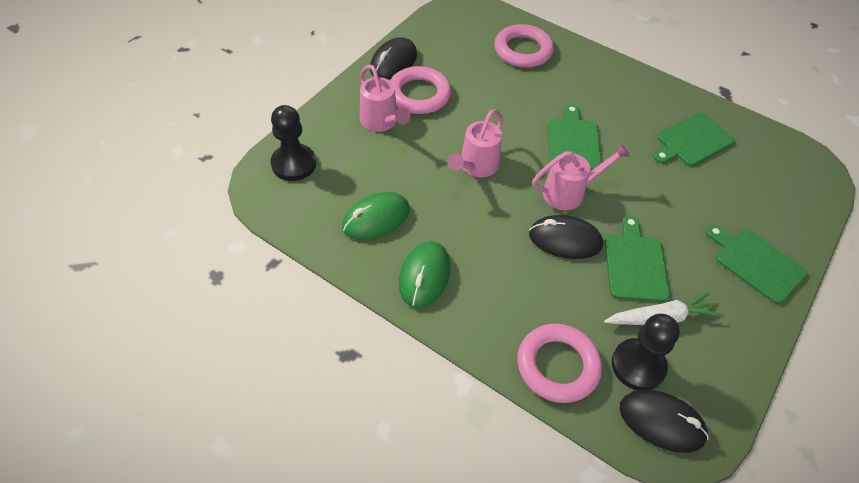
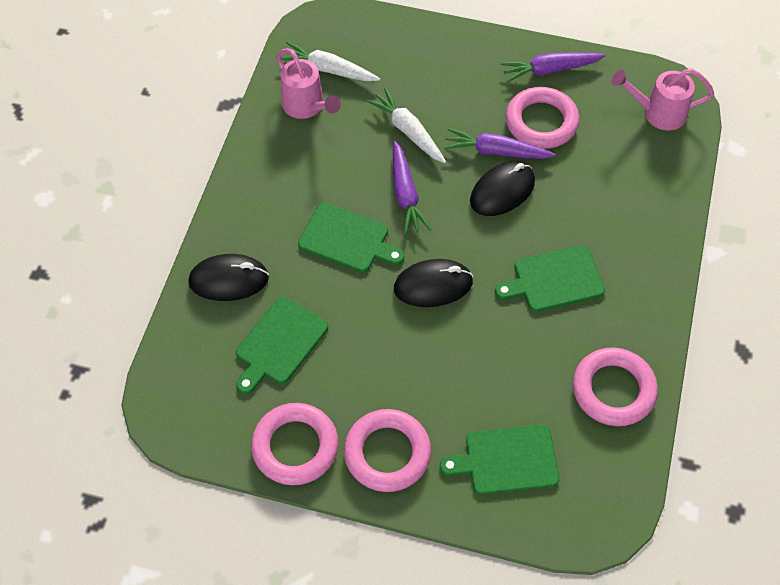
black pawn: [271,105,316,181] [612,314,680,390] = 2 -> none = 0
green mouse: [342,192,410,240] [399,241,450,308] = 2 -> none = 0
pink ring: [390,66,451,114] [494,24,554,68] [517,323,602,403] = 3 -> [251,403,338,485] [344,409,431,492] [505,87,580,149] [573,348,658,426] = 4
pink watering can: [360,64,411,132] [447,109,503,177] [532,143,630,210] = 3 -> [277,48,341,119] [612,69,714,131] = 2
purple carrot: none = 0 -> [393,141,431,235] [444,128,556,159] [501,53,606,82] = 3
white carrot: [604,292,721,325] = 1 -> [281,42,380,82] [366,88,446,163] = 2

